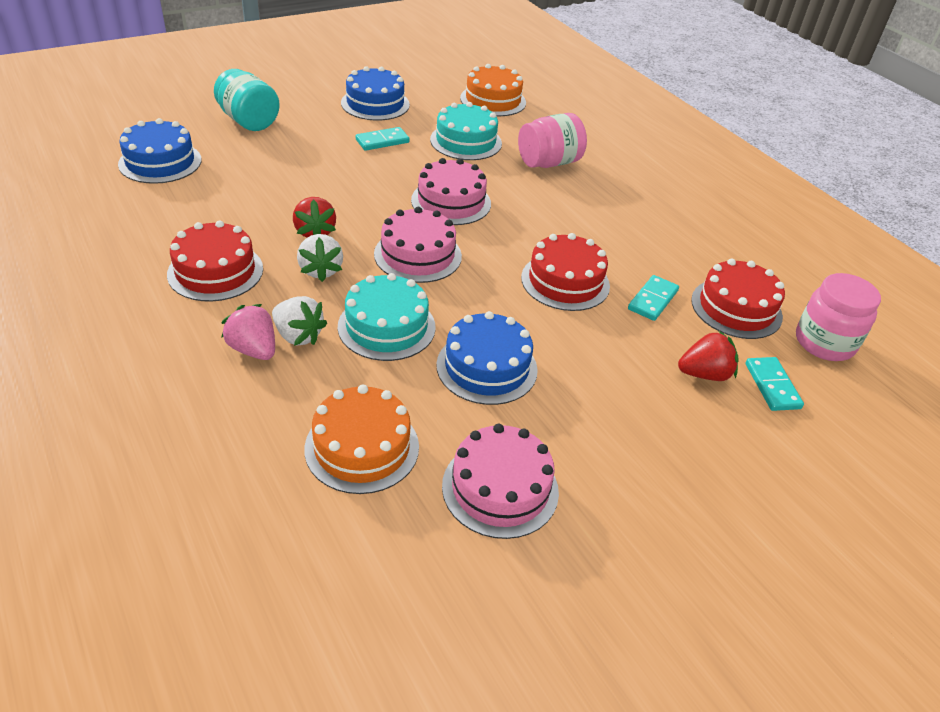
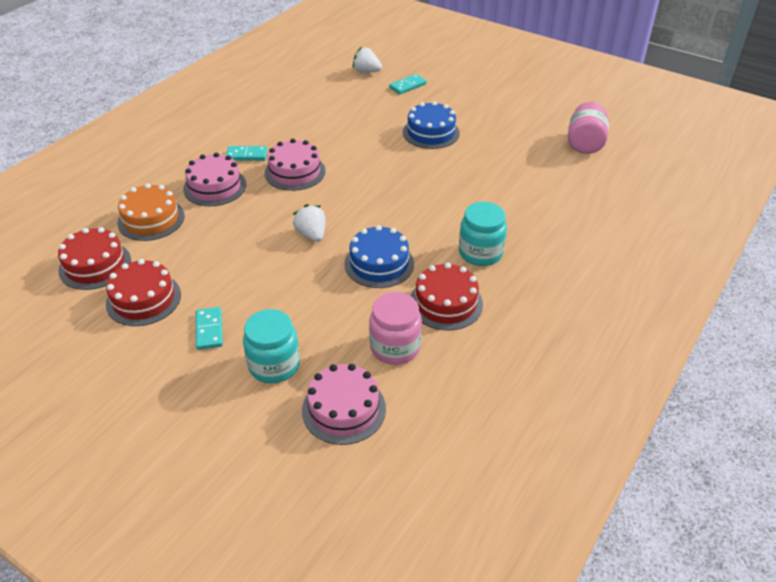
blue cake: [118,118,201,184] [341,66,410,121] [436,311,538,405] = 3 -> [344,225,414,288] [403,101,460,149] = 2
orange cake: [304,385,419,494] [460,64,526,116] = 2 -> [117,183,185,241] = 1
pink strawberry: [221,304,275,360] = 1 -> none = 0
red strawberry: [293,197,336,238] [678,331,738,381] = 2 -> none = 0
turquoise cake: [338,273,436,361] [430,102,502,160] = 2 -> none = 0
turquoise jar: [214,69,280,131] = 1 -> [243,309,300,383] [459,202,507,266] = 2

